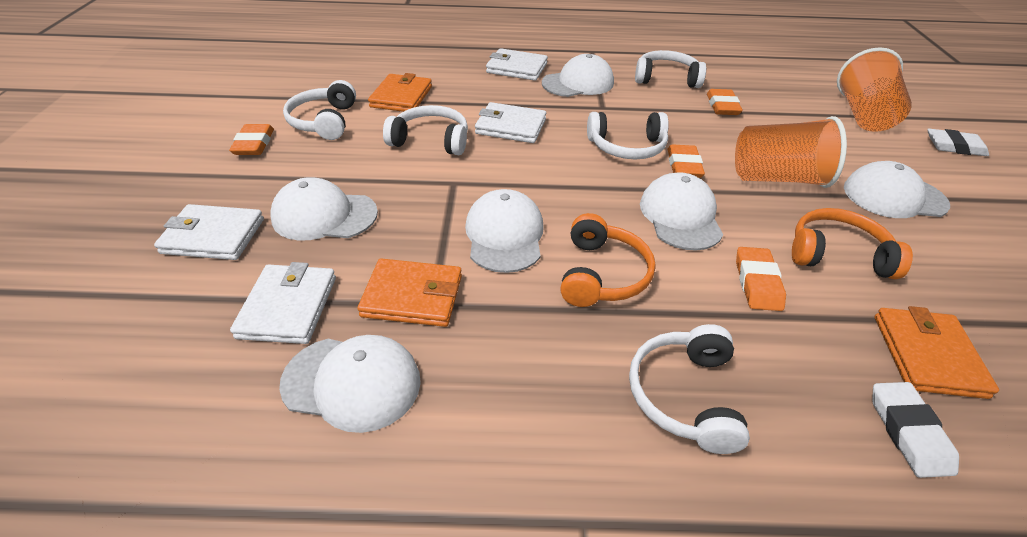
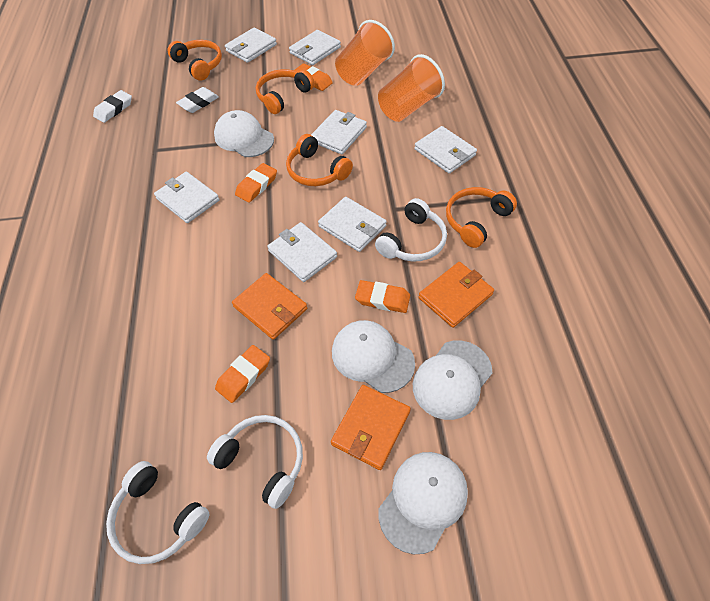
orange headphones: [560,213,656,307] [792,208,913,279] = 2 -> [168,40,222,81] [256,69,314,114] [286,134,353,186] [446,187,517,248] = 4
white cap: [270,177,378,241] [279,335,421,433] [465,189,544,273] [542,54,614,97] [640,172,723,250] [844,161,950,218] = 6 -> [214,110,274,157] [332,320,415,393] [378,452,468,554] [413,340,492,420] = 4
white headphones: [283,80,356,140] [383,105,468,155] [587,112,669,159] [629,324,750,454] [635,50,706,88] = 5 -> [106,461,210,564] [207,415,303,509] [375,198,447,262] = 3
white wallet: [154,204,264,260] [230,262,336,344] [475,102,546,143] [486,48,548,81] = 4 -> [154,172,219,223] [225,28,277,63] [267,222,337,282] [289,30,341,65] [311,110,367,154] [318,197,387,252] [414,126,477,173] = 7

